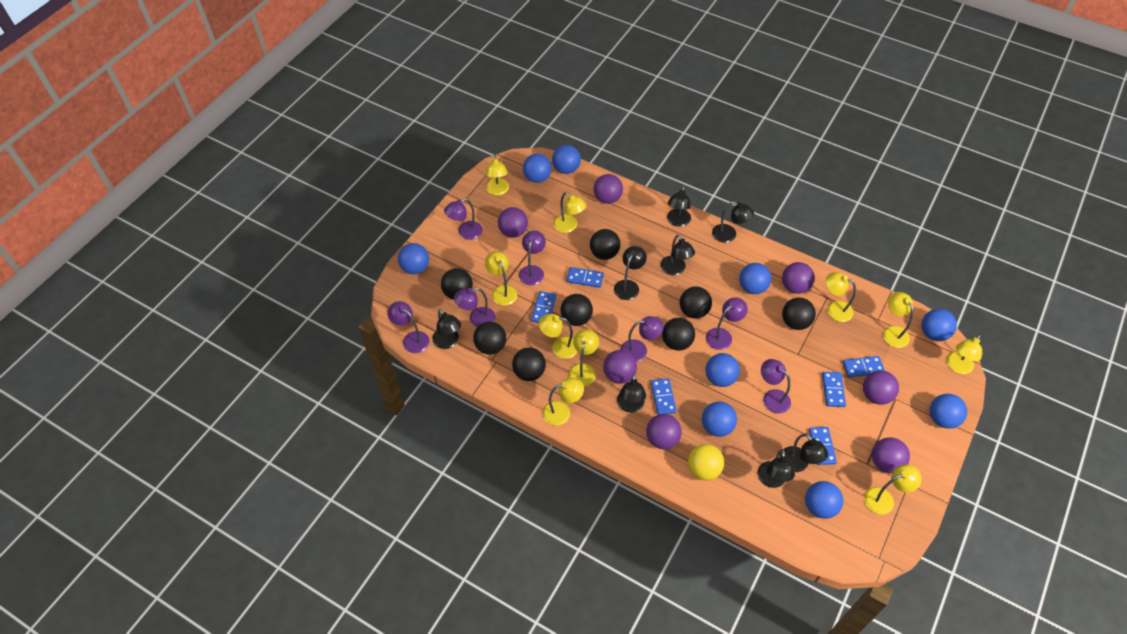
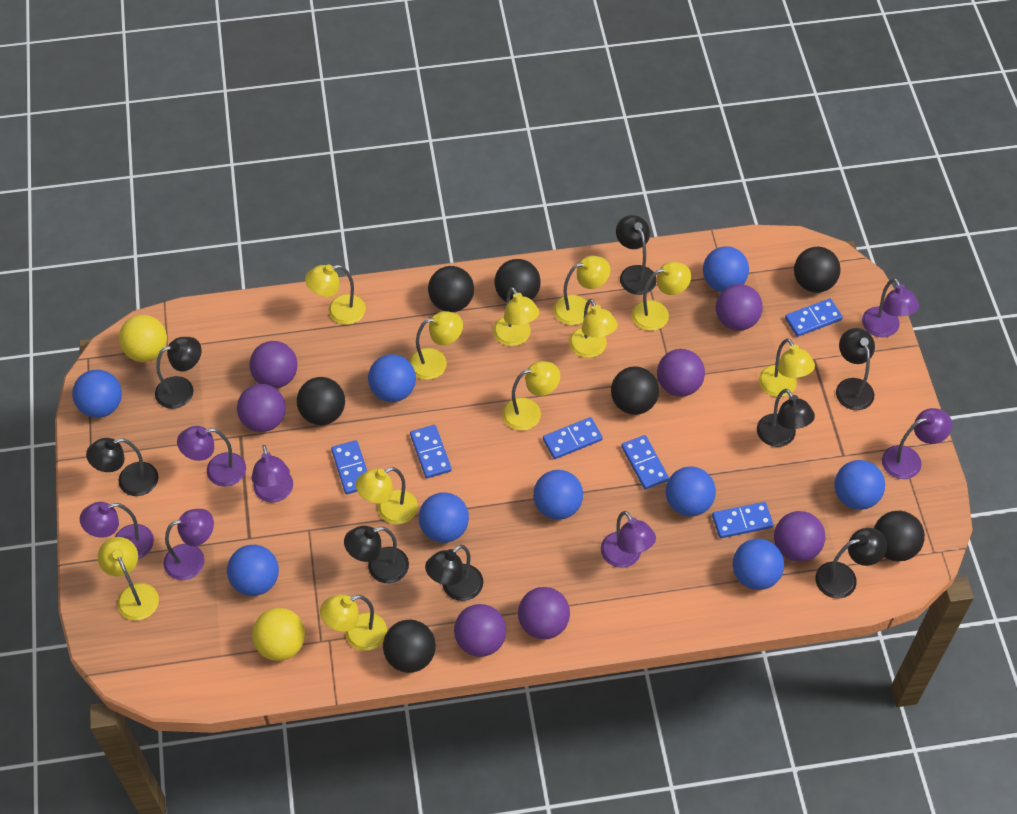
black ball: [441,268,473,300] [473,322,506,355] [512,347,546,381] [560,294,593,326] [590,229,621,260] [662,318,695,351] [680,286,712,319] [782,297,816,330] = 8 -> [297,377,345,425] [383,620,436,673] [428,266,474,312] [494,259,541,302] [611,366,659,415] [794,247,841,293] [874,511,925,561] = 7
yellow ball: [688,444,724,481] = 1 -> [119,315,167,362] [252,608,305,661] = 2
yellow lamp: [485,154,509,195] [485,251,517,306] [539,314,578,359] [543,378,584,425] [553,192,587,233] [569,329,599,386] [825,272,856,322] [864,464,922,515] [883,292,913,348] [947,334,982,374] = 10 -> [97,537,159,621] [305,264,366,325] [320,594,387,651] [356,467,418,525] [409,311,463,380] [493,287,540,346] [502,361,560,431] [553,256,610,325] [569,299,618,358] [632,262,691,331] [759,338,815,397] = 11

